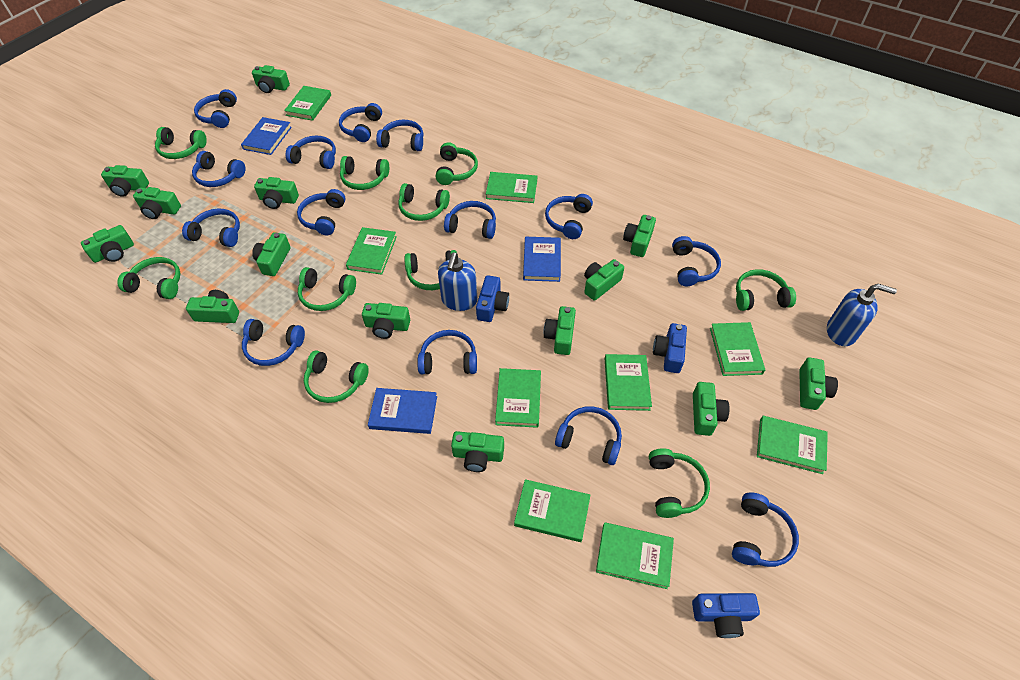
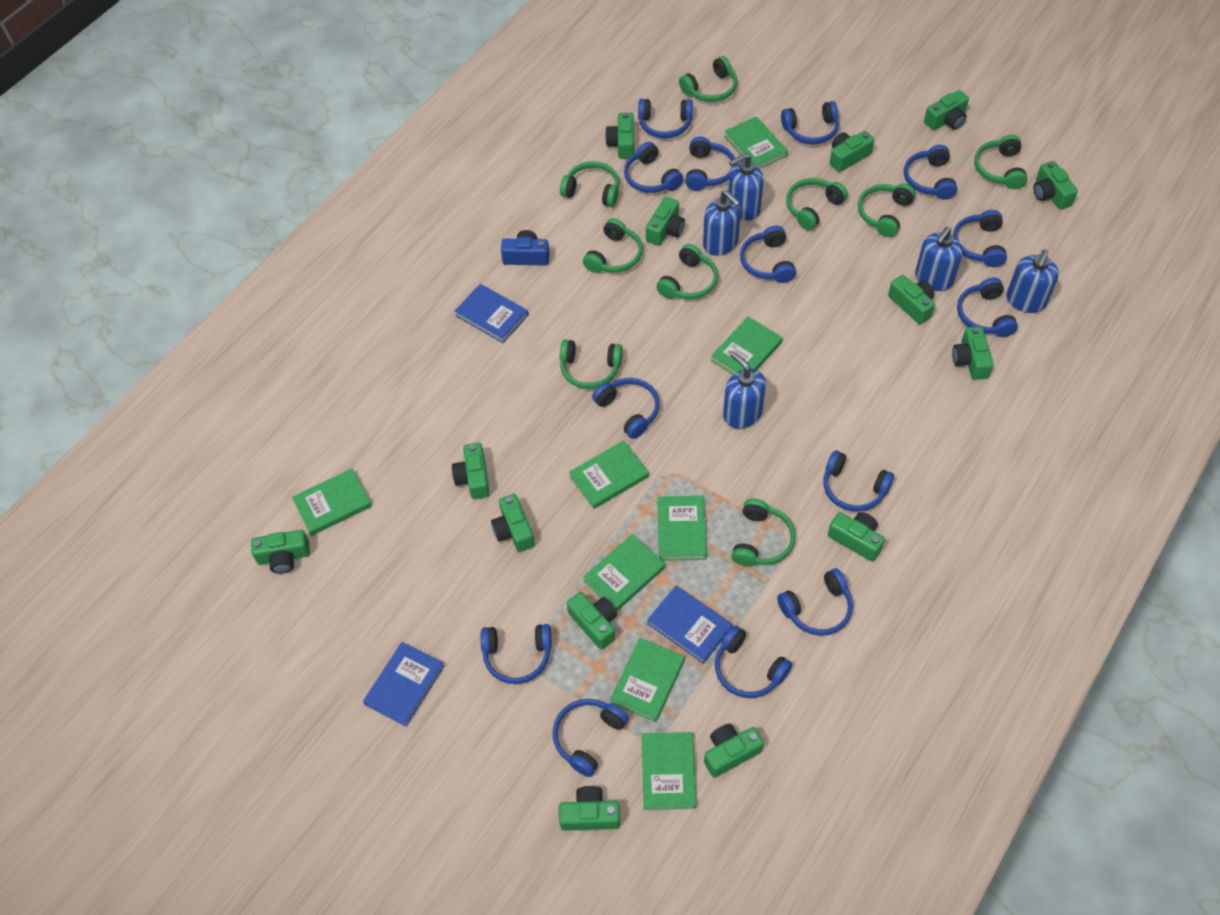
blue camera: [476,275,509,322] [653,323,687,373] [692,593,760,638] = 3 -> [501,230,550,266] = 1
blue soap dispenser: [438,252,477,311] [827,284,897,346] = 2 -> [703,190,741,256] [723,352,766,429] [728,153,764,221] [915,227,963,291] [1006,249,1059,313] = 5
green book: [284,86,331,121] [346,227,397,275] [486,172,537,203] [495,368,541,428] [514,479,590,542] [596,522,674,589] [605,354,652,411] [710,322,765,376] [757,416,828,474] = 9 -> [292,469,372,536] [569,440,649,509] [583,534,665,612] [610,638,685,722] [641,732,696,810] [657,496,707,561] [711,317,783,375] [724,116,788,169] = 8
green headphones: [117,257,180,299] [155,127,207,159] [298,267,356,311] [304,350,369,403] [340,156,389,190] [398,183,450,221] [404,250,457,290] [436,142,478,185] [649,448,710,518] [736,269,796,311] = 10 -> [560,161,619,207] [560,339,623,389] [583,218,643,273] [656,244,718,300] [679,56,737,102] [731,499,795,566] [786,178,848,230] [858,183,916,237] [974,135,1027,189] = 9

